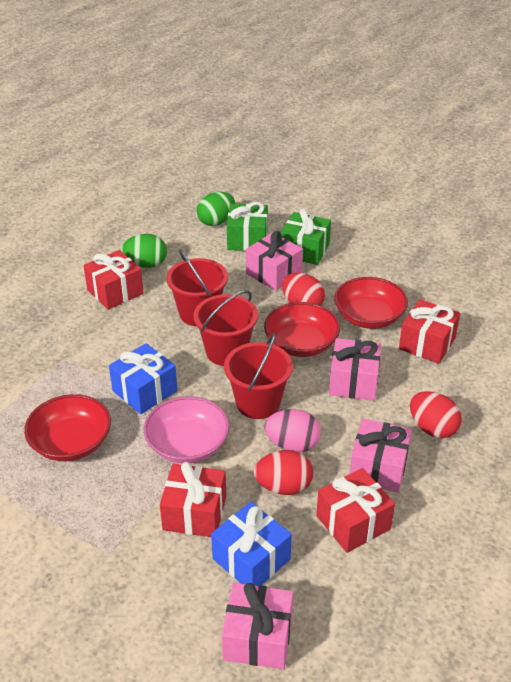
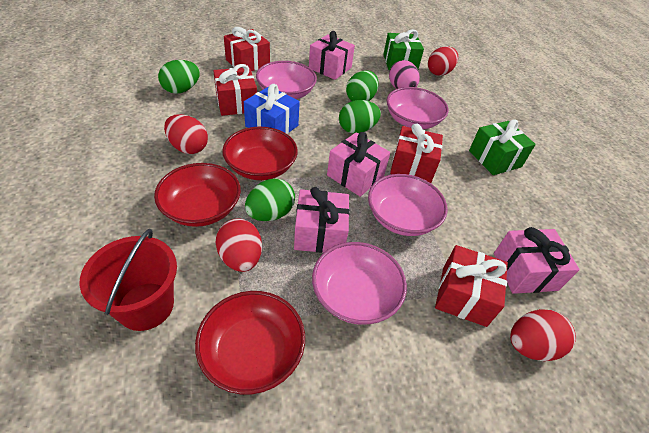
blue gift: [109,343,178,414] [211,502,292,586] = 2 -> [244,84,300,134] = 1
green egg: [121,234,167,268] [197,192,235,226] = 2 -> [158,60,200,94] [245,178,295,221] [339,100,381,133] [346,70,379,101] = 4
pink bowl: [144,396,230,463] = 1 -> [256,61,317,99] [312,242,407,324] [368,174,448,236] [387,87,449,129] = 4
red bucket: [166,249,228,326] [193,290,258,366] [224,333,293,419] = 3 -> [79,229,177,331] = 1
red egg: [254,450,313,495] [282,273,325,306] [410,391,462,438] = 3 -> [164,114,208,154] [216,218,262,272] [428,46,458,76] [510,309,576,361] = 4

